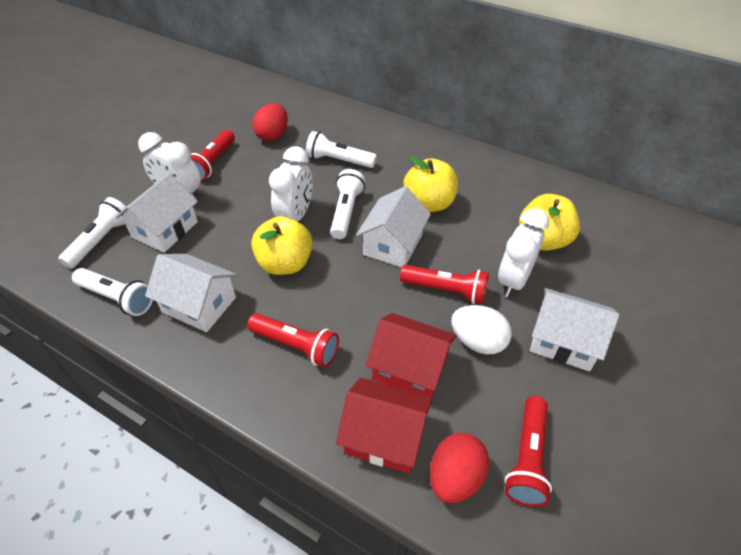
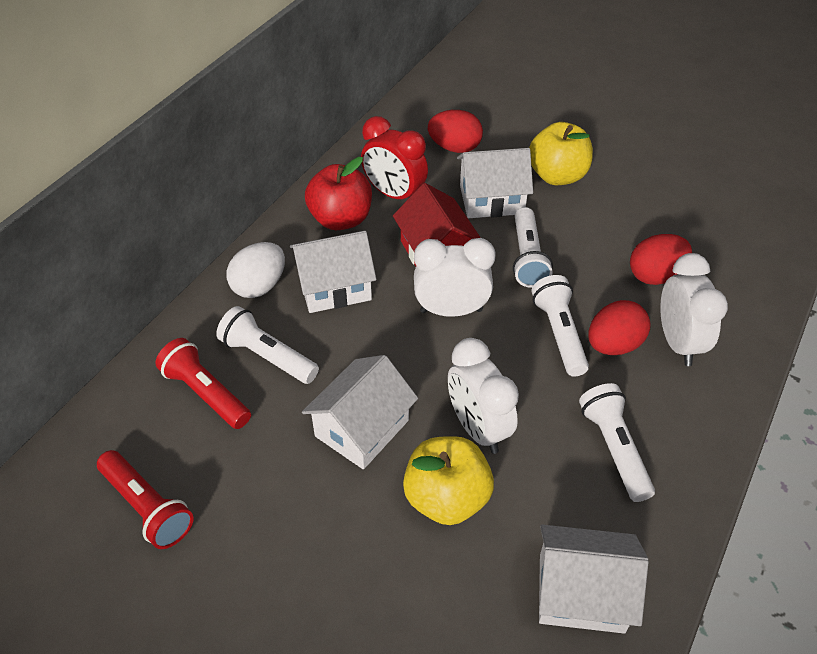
red apple: none = 0 -> [305,157,372,230] = 1
red clock: none = 0 -> [361,116,428,199] = 1
red egg: [252,103,288,141] [430,433,489,504] = 2 -> [428,110,483,153] [588,300,651,355] [630,234,692,285] = 3
red flashlight: [191,130,235,181] [247,313,339,367] [400,265,489,305] [505,396,552,507] = 4 -> [97,450,193,549] [156,338,251,429] = 2
red house: [336,378,433,473] [366,313,457,397] = 2 -> [393,183,481,266] = 1
yellow apple: [251,216,313,275] [404,157,458,212] [519,194,580,251] = 3 -> [403,436,494,525] [529,122,593,185] = 2

